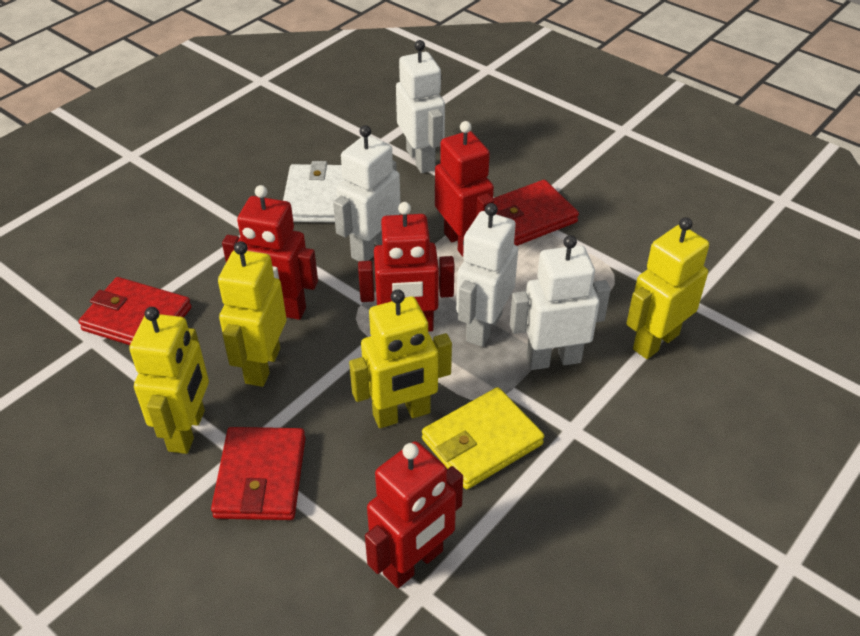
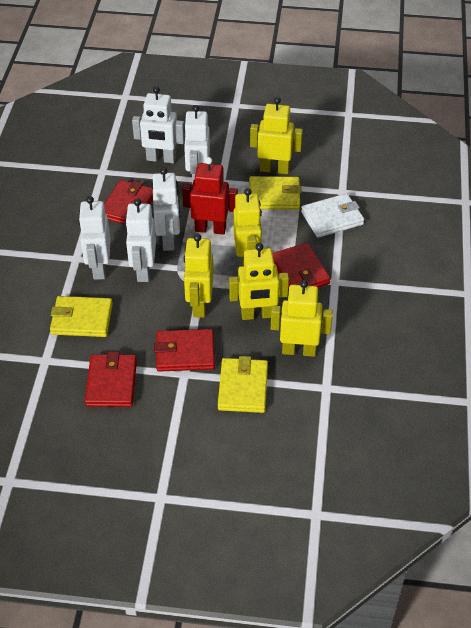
red robot: [222,185,318,320] [358,202,455,332] [365,441,463,588] [435,121,494,257] = 4 -> [182,157,238,235] = 1
red wallet: [79,277,191,345] [211,427,306,520] [493,180,579,246] = 3 -> [85,352,137,407] [104,180,153,224] [154,329,215,372] [273,243,330,291] = 4
white robot: [333,125,400,261] [396,40,445,173] [456,203,518,347] [510,235,611,370] = 4 -> [79,196,111,280] [125,198,156,282] [132,86,185,163] [153,168,180,251] [184,105,210,185] = 5
yellow robot: [129,307,209,454] [218,241,287,387] [349,289,452,428] [626,217,709,359] = 4 -> [184,234,213,318] [229,243,289,320] [234,188,262,266] [250,97,303,174] [271,280,333,357] = 5
yellow wallet: [422,387,544,489] = 1 -> [50,296,113,337] [218,356,268,413] [249,176,302,210] = 3

